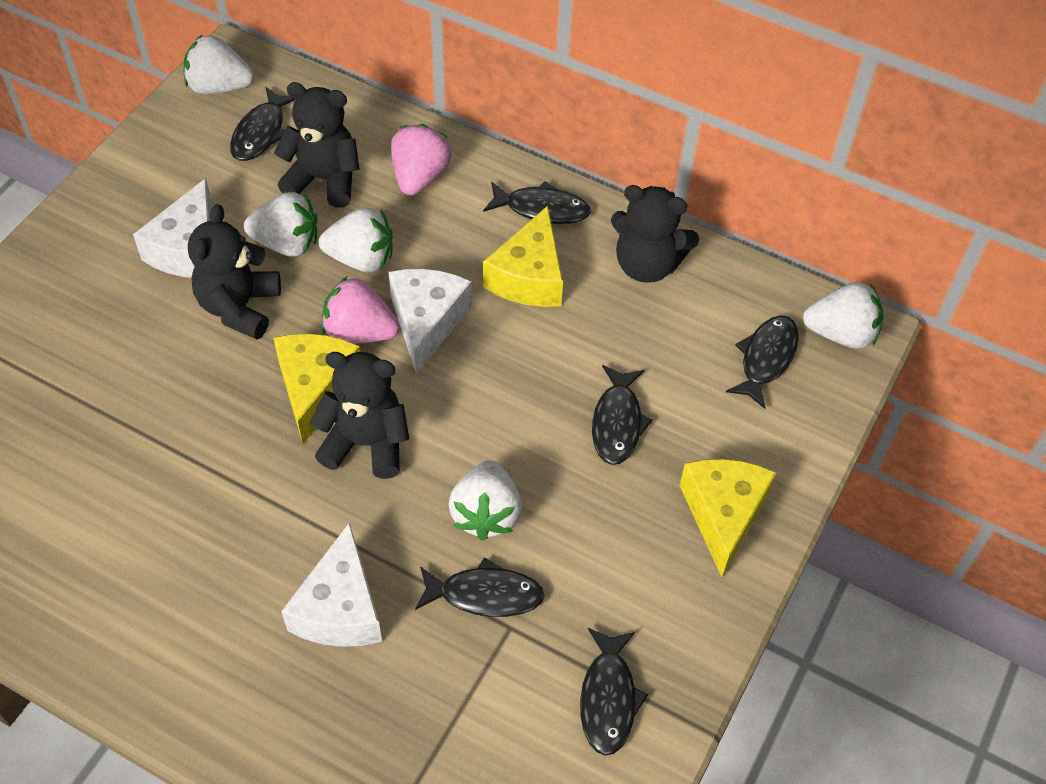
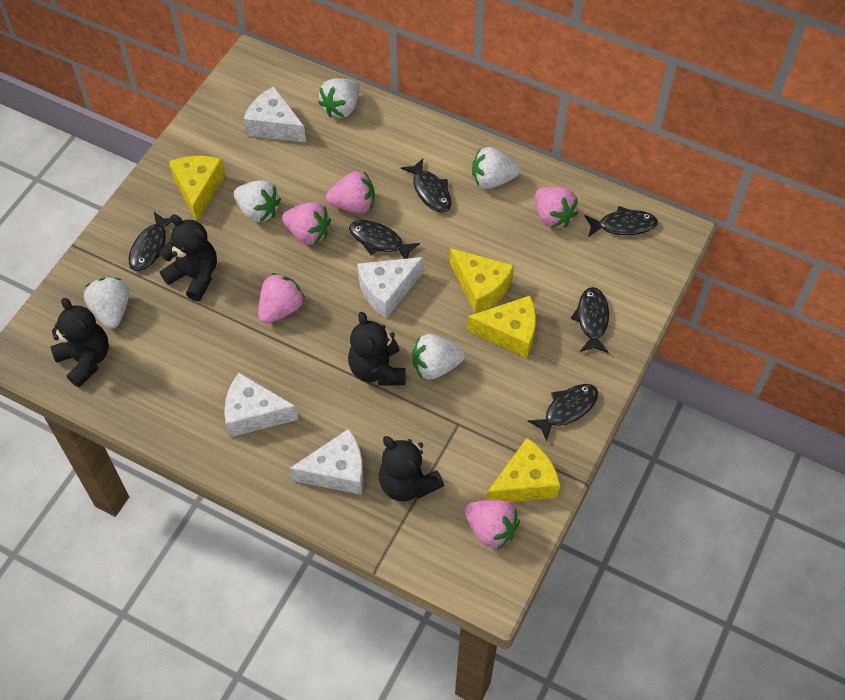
pink strawberry: [322,277,400,344] [391,124,451,196] = 2 -> [258,273,305,324] [282,202,331,245] [326,171,375,213] [464,500,520,550] [535,187,579,228] = 5
white cheese: [133,178,213,278] [282,522,382,647] [388,269,472,375] = 3 -> [224,373,298,437] [243,86,306,143] [289,429,364,495] [357,257,424,318] = 4
yellow cheese: [273,334,360,444] [483,206,563,307] [680,459,777,577] = 3 -> [169,156,225,222] [450,248,514,314] [467,296,536,358] [486,438,560,502] = 4

